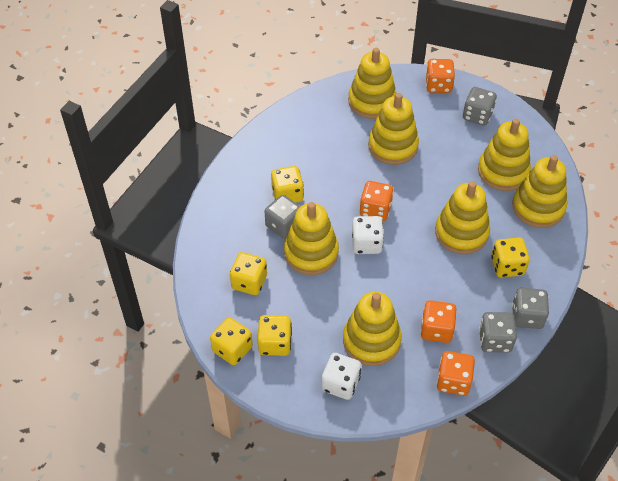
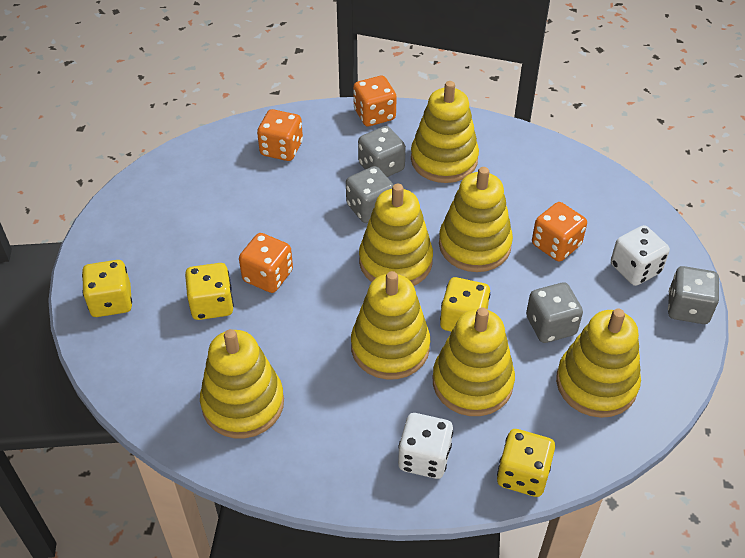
yellow dice: [210,317,253,365] [230,252,267,295] [258,315,292,356] [271,166,304,203] [491,238,530,278] = 5 -> [82,260,132,317] [185,263,234,320] [440,277,490,332] [497,429,555,497] = 4

